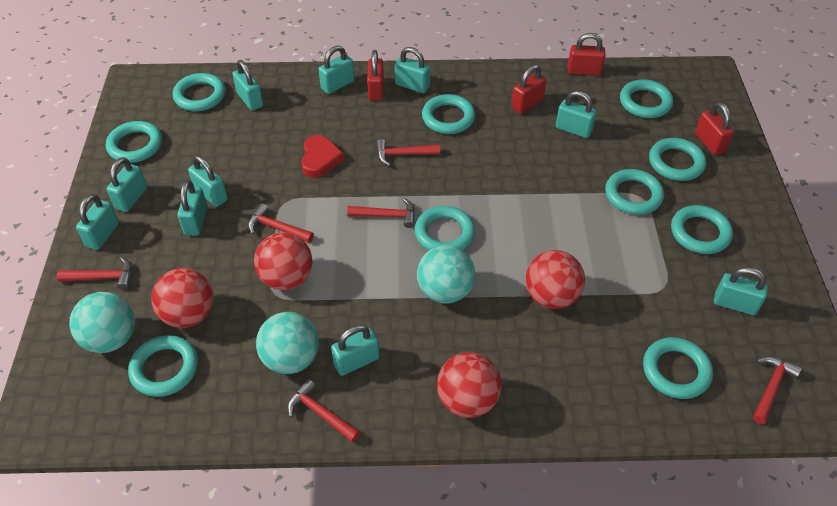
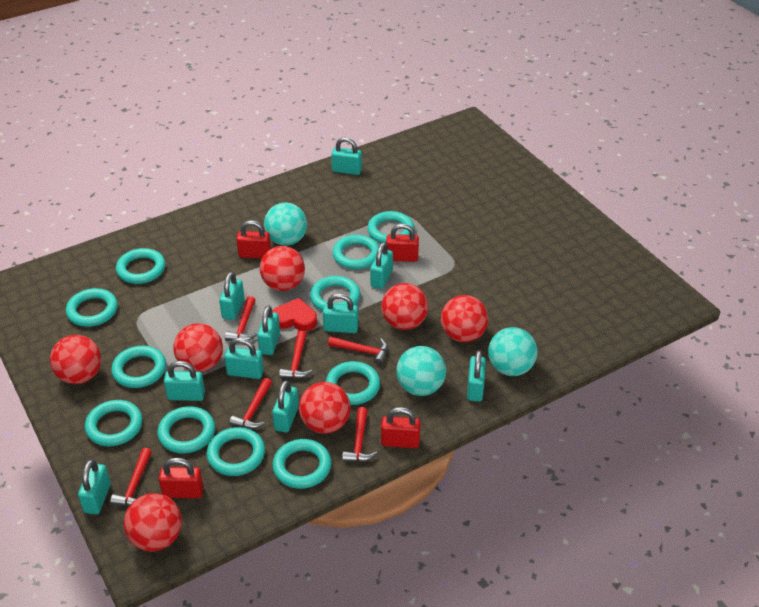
red ball: [151,268,213,328] [254,232,313,290] [437,352,502,418] [525,250,585,309] = 4 -> [50,335,101,384] [124,493,182,551] [173,323,223,372] [260,246,305,291] [299,382,351,434] [382,283,428,330] [441,295,488,342] = 7
turquoise ring: [106,121,162,163] [128,335,198,397] [173,73,225,111] [415,206,475,251] [422,94,475,134] [605,169,664,215] [620,79,673,118] [643,337,713,399] [649,138,706,181] [671,205,733,254] = 10 -> [66,288,118,327] [85,400,143,446] [111,346,166,388] [116,248,165,284] [157,406,215,453] [206,427,265,476] [272,439,331,489] [310,276,360,311] [326,361,380,405] [332,235,379,269] [367,211,414,243] = 11

